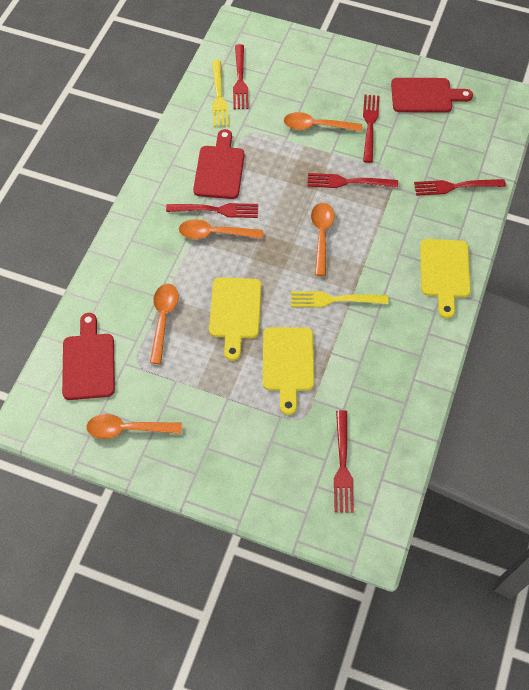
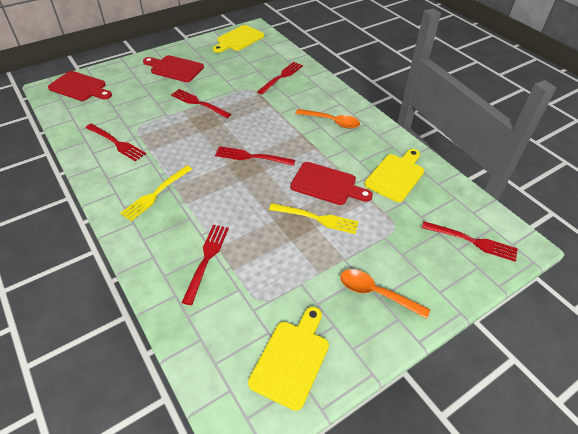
orange spoon: [86,414,182,439] [150,284,179,364] [179,219,263,239] [284,112,362,132] [311,203,335,276] = 5 -> [295,109,360,129] [340,269,430,319] = 2

